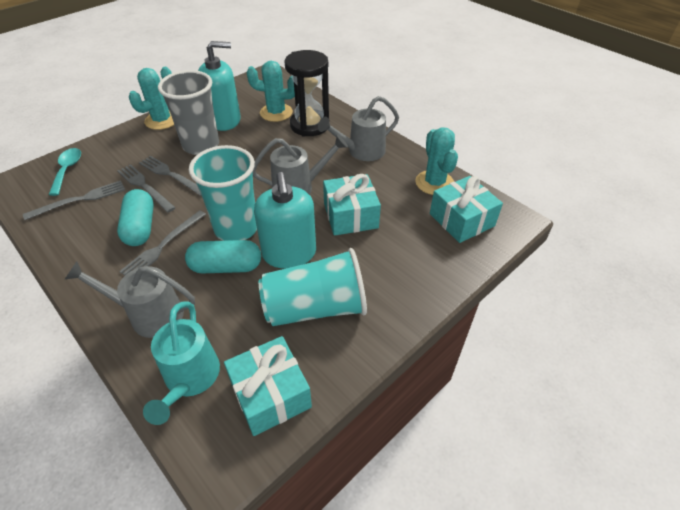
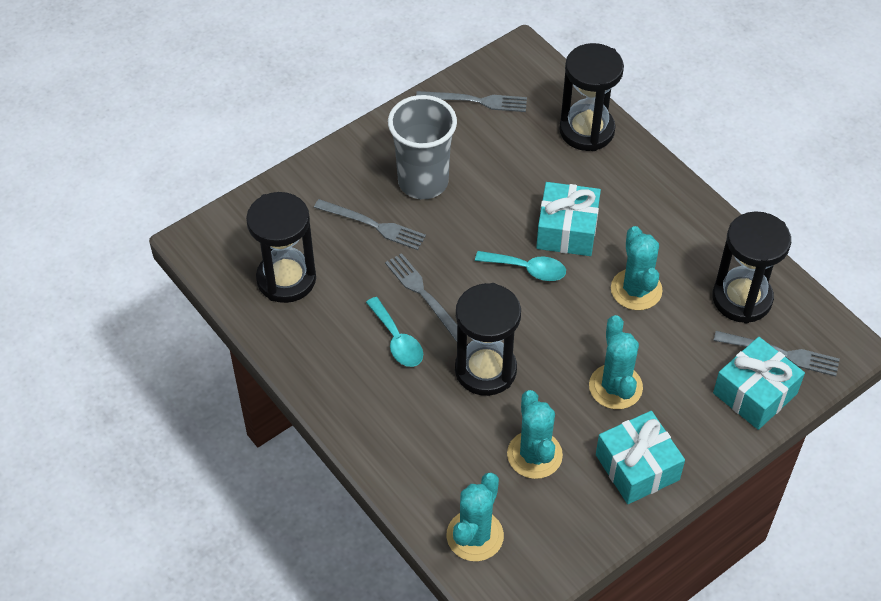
black hourglass: [285,50,330,136] = 1 -> [246,192,316,303] [455,283,521,396] [559,43,624,151] [713,211,791,324] = 4
grey watering can: [64,261,195,338] [253,134,348,195] [318,96,399,161] = 3 -> none = 0
turquoise cactus: [129,67,174,130] [247,61,295,122] [415,127,458,195] = 3 -> [446,473,504,561] [507,390,563,479] [589,315,643,409] [611,226,663,310] = 4
turquoise capsule: [117,189,154,246] [185,240,261,273] = 2 -> none = 0
turquoise cup: [189,145,257,241] [259,248,367,326] = 2 -> none = 0
turquoise soap dispenser: [198,41,241,131] [254,172,316,269] = 2 -> none = 0
turquoise spoon: [49,148,81,196] = 1 -> [366,297,423,367] [475,251,566,281] = 2
turquoise watering can: [143,301,220,425] = 1 -> none = 0

